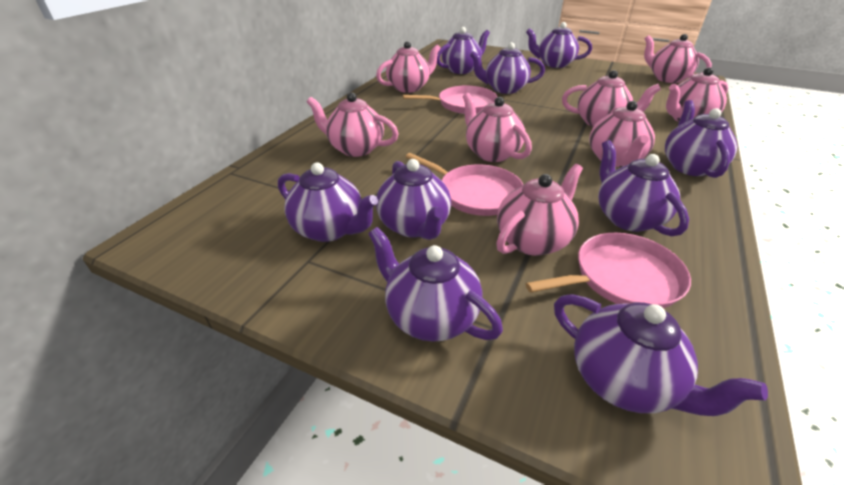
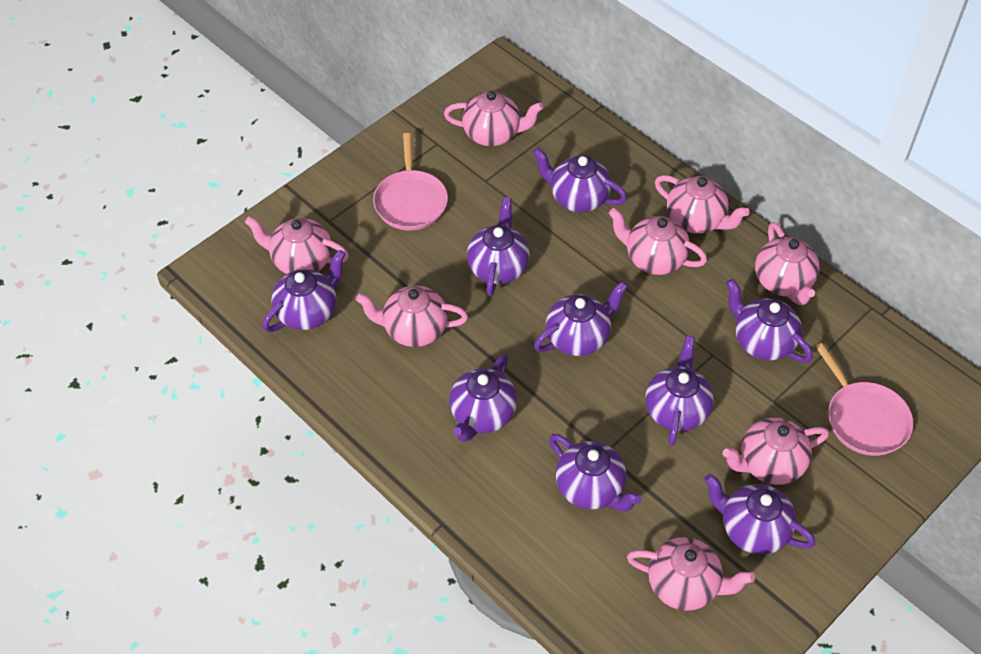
pink pan: [403,86,497,114] [405,153,523,216] [526,233,691,309] = 3 -> [373,133,448,230] [815,343,913,456] = 2

